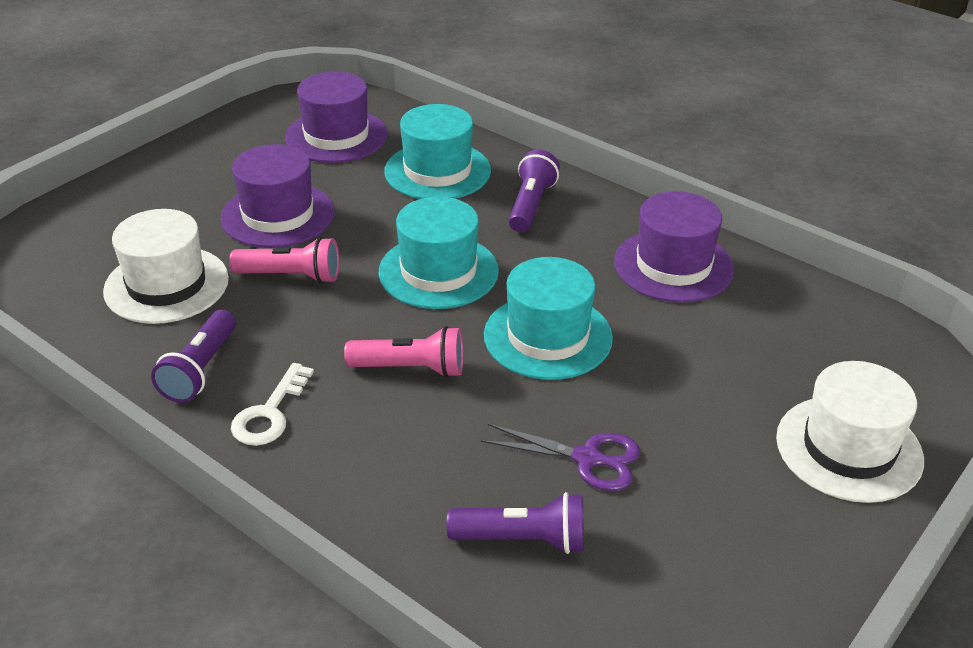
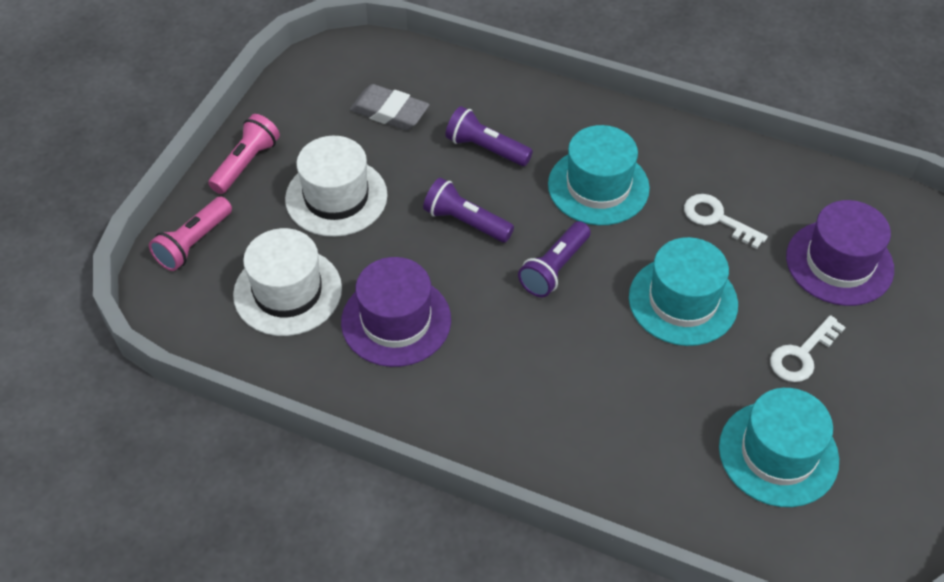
grey eraser: none = 0 -> [350,84,430,130] = 1
purple hat: [220,144,334,248] [285,71,388,163] [614,191,734,303] = 3 -> [341,257,451,367] [786,200,894,306] = 2
purple scissors: [481,424,640,491] = 1 -> none = 0
white key: [231,363,314,446] = 1 -> [684,194,768,249] [770,315,846,382] = 2

